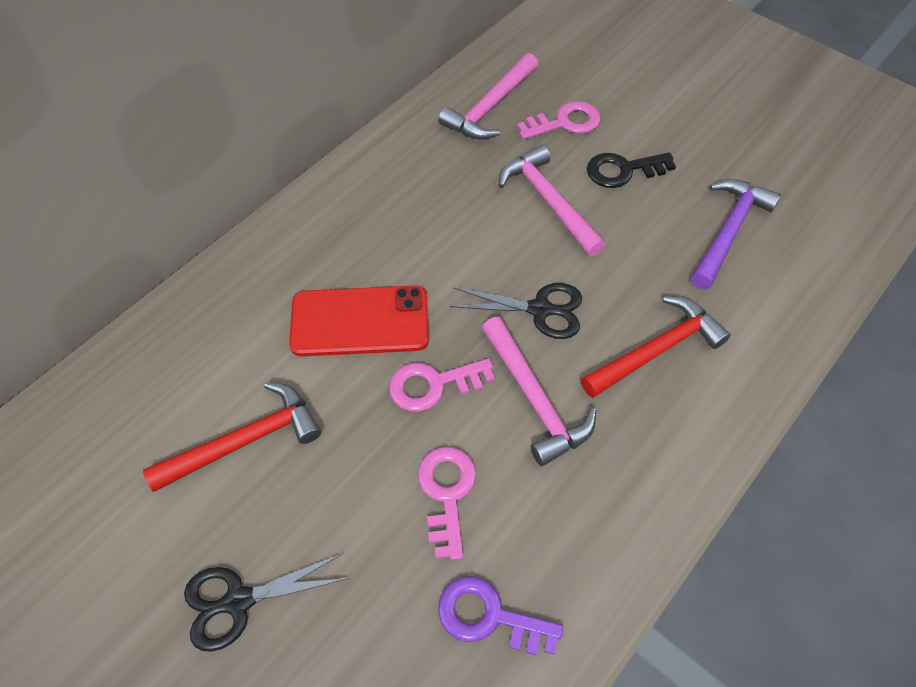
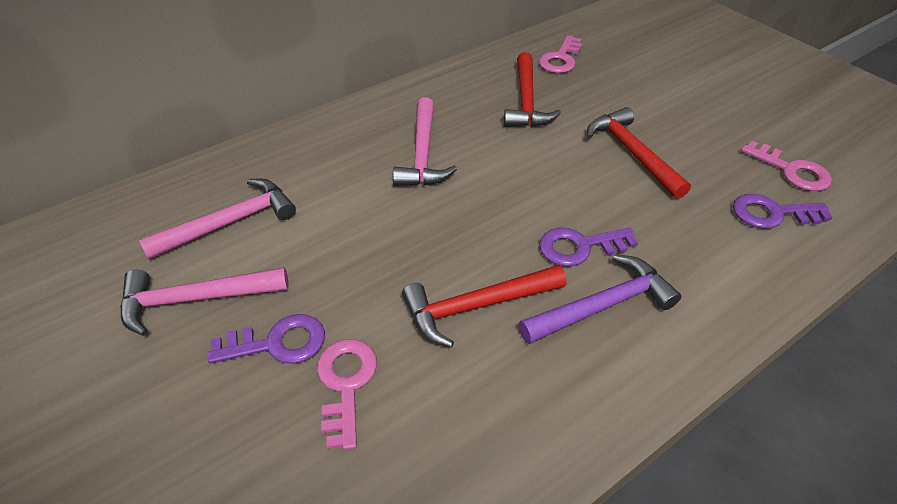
black key: [587,152,676,188] = 1 -> none = 0
black scissors: [184,553,349,652] [450,283,582,339] = 2 -> none = 0
purple key: [438,576,564,655] = 1 -> [208,314,325,364] [539,227,638,267] [733,194,833,229] = 3
red hammer: [143,382,321,492] [581,296,731,398] = 2 -> [402,265,566,347] [504,52,561,127] [587,107,691,199] = 3
red phone: [289,286,429,356] = 1 -> none = 0

